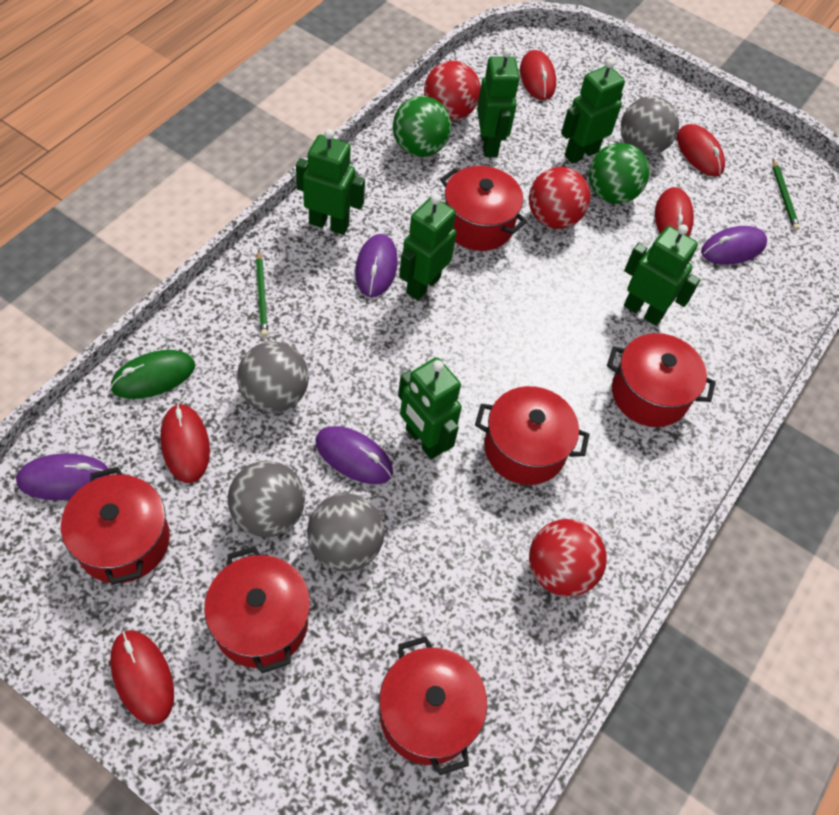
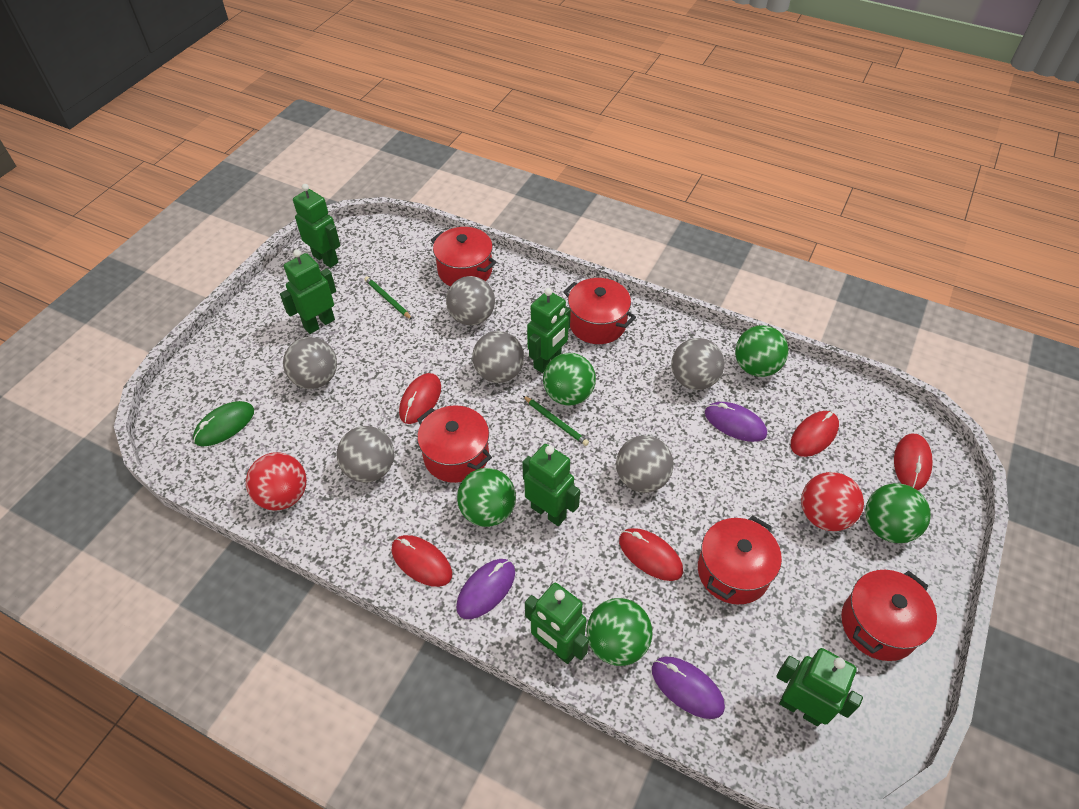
green ball: [393,96,451,157] [589,143,649,204] = 2 -> [457,468,516,527] [543,353,596,406] [587,598,653,666] [735,325,788,377] [865,483,931,543] = 5
grey ball: [228,461,305,537] [237,342,309,412] [307,493,384,571] [621,96,679,155] = 4 -> [283,337,337,389] [337,426,394,483] [446,276,495,325] [472,331,524,383] [616,435,674,493] [671,338,724,390] = 6
purple mouse: [16,453,111,500] [315,426,393,484] [355,234,398,297] [701,226,767,265] = 4 -> [456,559,515,619] [652,656,725,719] [705,402,767,442] = 3
red ball: [424,61,481,121] [529,167,590,229] [529,519,607,597] = 3 -> [246,452,306,511] [801,472,864,531] = 2
red pot: [61,467,170,585] [204,546,310,673] [379,636,487,775] [440,166,527,251] [475,386,590,485] [607,333,716,427] = 6 -> [417,405,492,483] [431,227,497,286] [563,278,636,344] [698,515,782,605] [841,570,937,661] = 5

